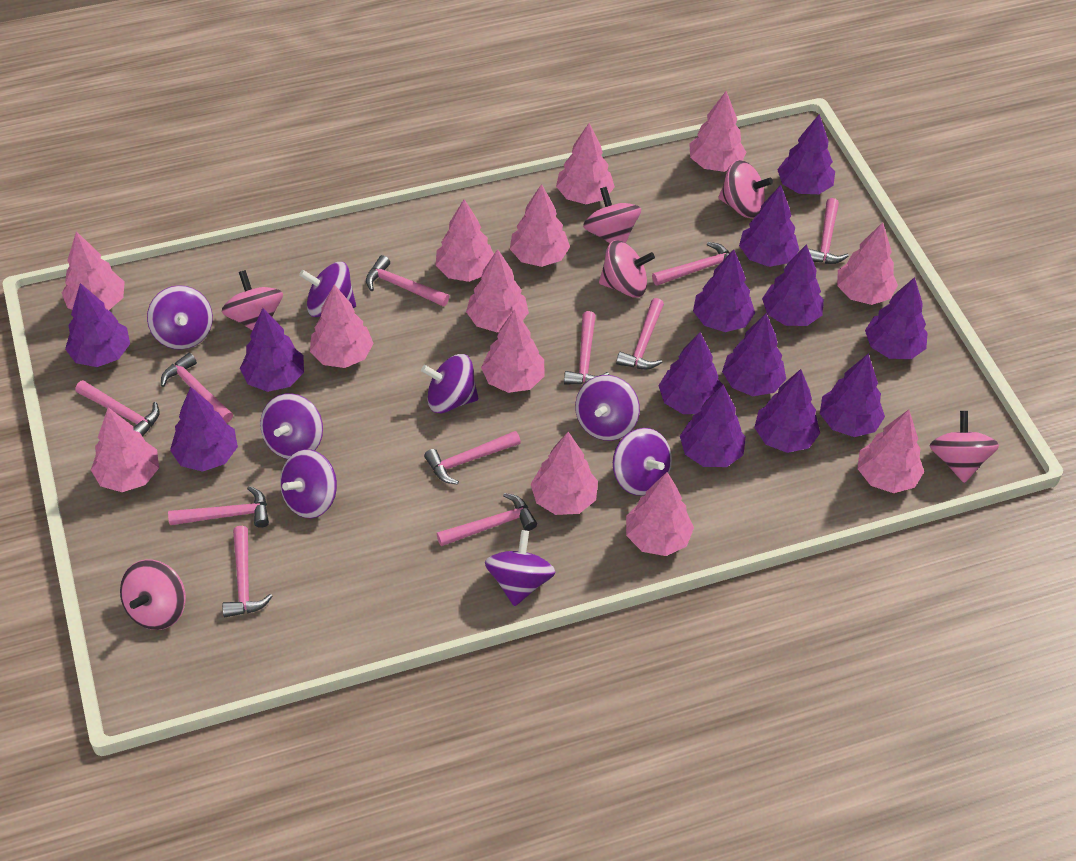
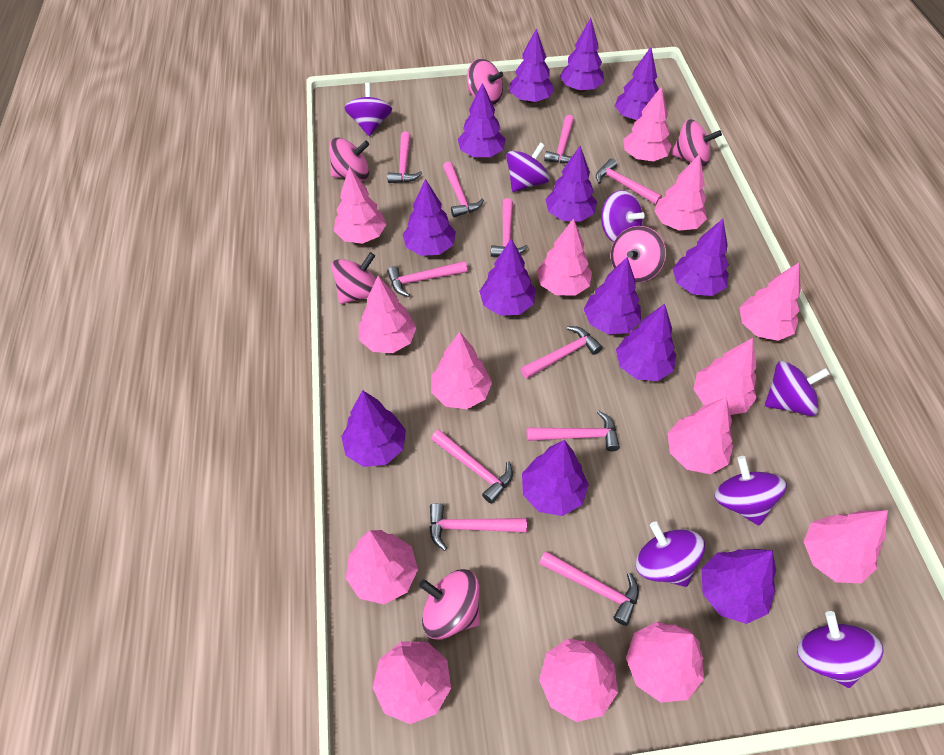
pink tree: [62,231,125,310] [91,407,159,492] [310,284,373,368] [435,199,494,282] [466,249,529,332] [481,309,545,393] [510,184,570,267] [531,432,598,515] [556,123,615,204] [626,472,694,556] [689,91,746,172] [837,222,898,305] [857,410,924,493] = 13 -> [334,166,386,244] [346,530,418,604] [359,276,417,353] [372,642,451,724] [431,332,492,409] [537,218,592,296] [539,639,618,722] [623,86,672,161] [626,622,704,703] [654,154,707,231] [668,397,733,474] [694,338,757,415] [740,263,801,341] [804,510,888,584] = 14
purple spinning top: [147,285,213,350] [260,393,323,459] [280,449,337,518] [299,262,356,317] [421,354,478,413] [485,530,556,606] [575,375,640,441] [613,428,672,496] = 8 -> [344,83,392,136] [506,143,550,192] [601,190,645,242] [636,522,705,587] [714,456,787,526] [765,361,830,416] [797,611,883,688] = 7

